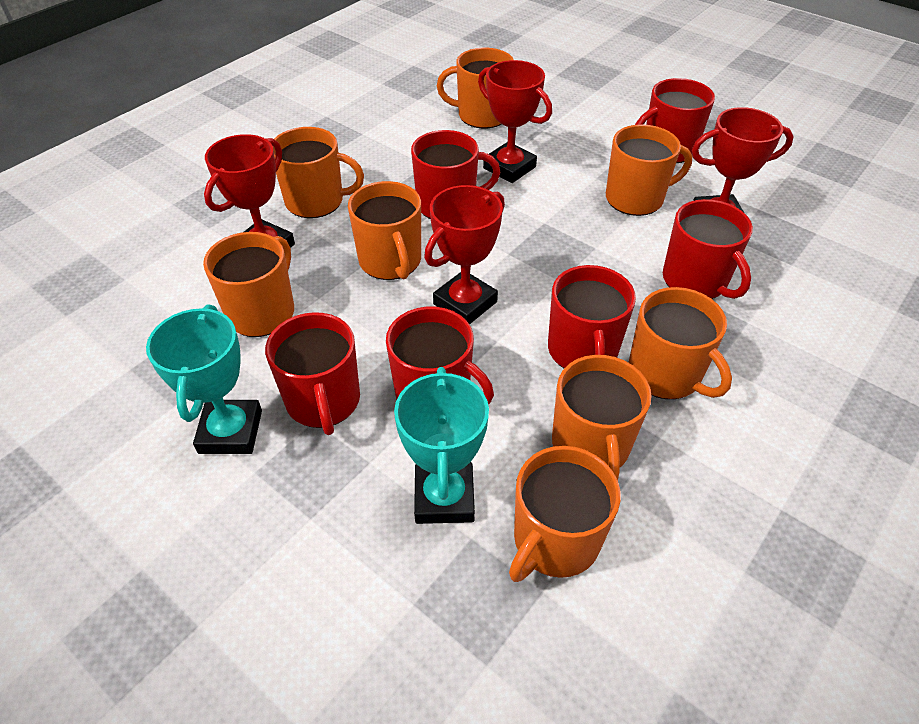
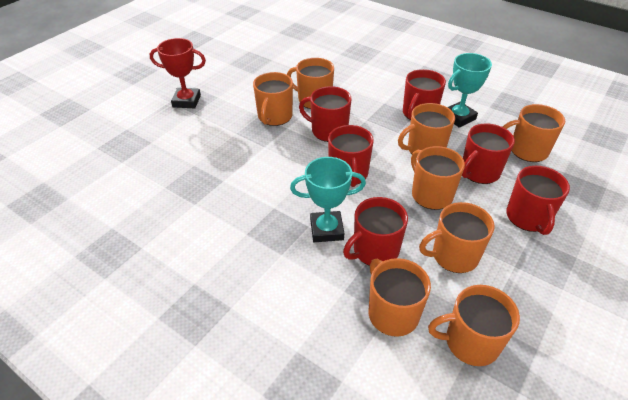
red trophy: [204,134,295,248] [424,185,505,325] [478,60,552,183] [692,107,794,212] = 4 -> [150,38,206,108] = 1

